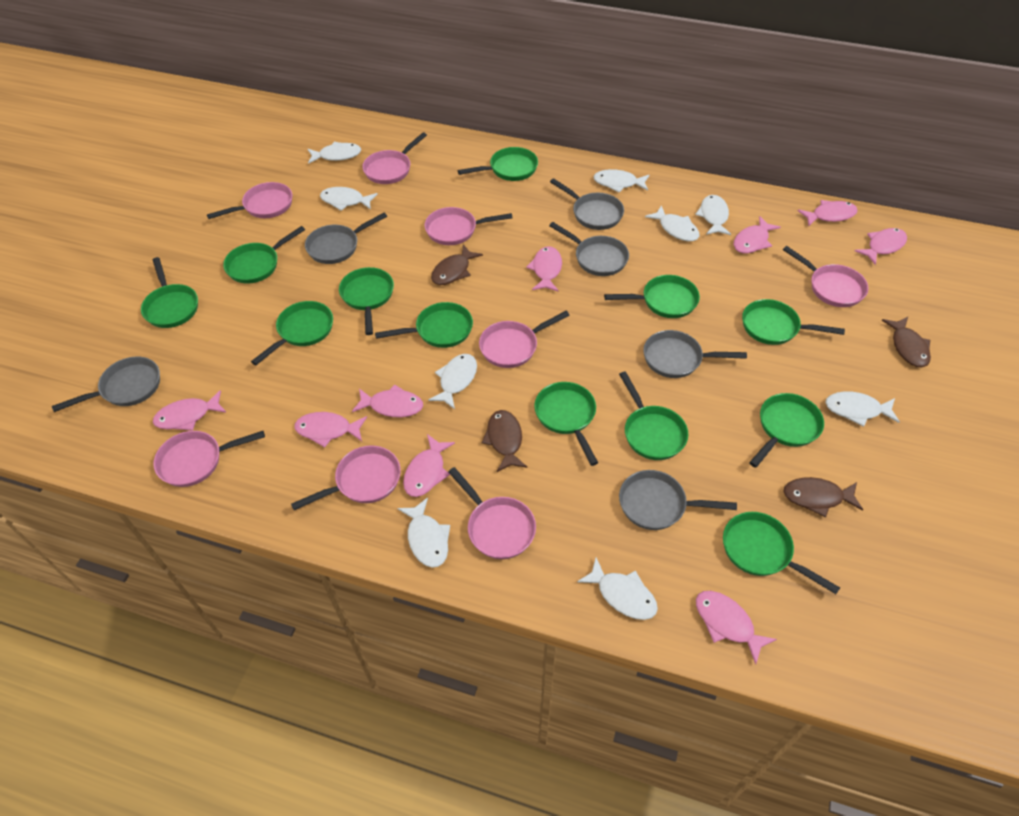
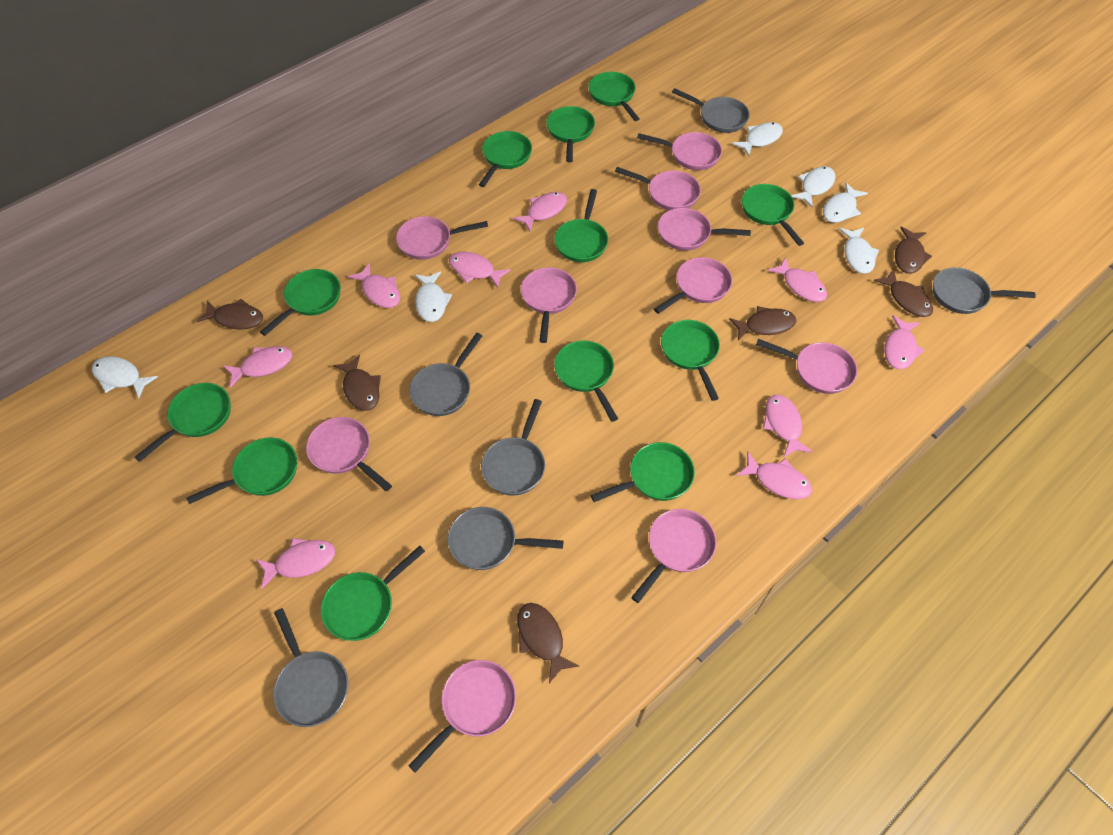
brown fish: [431,245,483,285] [481,410,527,472] [784,477,863,518] [882,317,931,367] = 4 -> [196,299,263,330] [333,354,381,411] [517,603,579,683] [729,306,796,340] [874,269,933,317] [895,227,932,274] = 6
pink pan: [154,431,265,487] [207,182,292,219] [291,445,401,510] [362,132,427,184] [424,207,513,245] [448,467,536,559] [479,311,570,368] [783,246,868,307] = 8 -> [306,417,392,491] [396,216,488,260] [408,660,516,773] [521,267,577,343] [615,167,701,210] [631,509,717,603] [637,132,722,170] [654,257,732,314] [658,208,751,251] [756,339,857,394] = 10
white fish: [308,142,361,164] [320,187,378,211] [398,497,450,568] [428,354,477,409] [577,558,658,620] [594,169,649,193] [645,205,699,241] [695,195,731,235] [825,391,900,427] = 9 -> [92,356,158,398] [414,271,452,322] [732,122,783,156] [791,166,835,208] [823,182,868,223] [839,228,879,274] = 6

